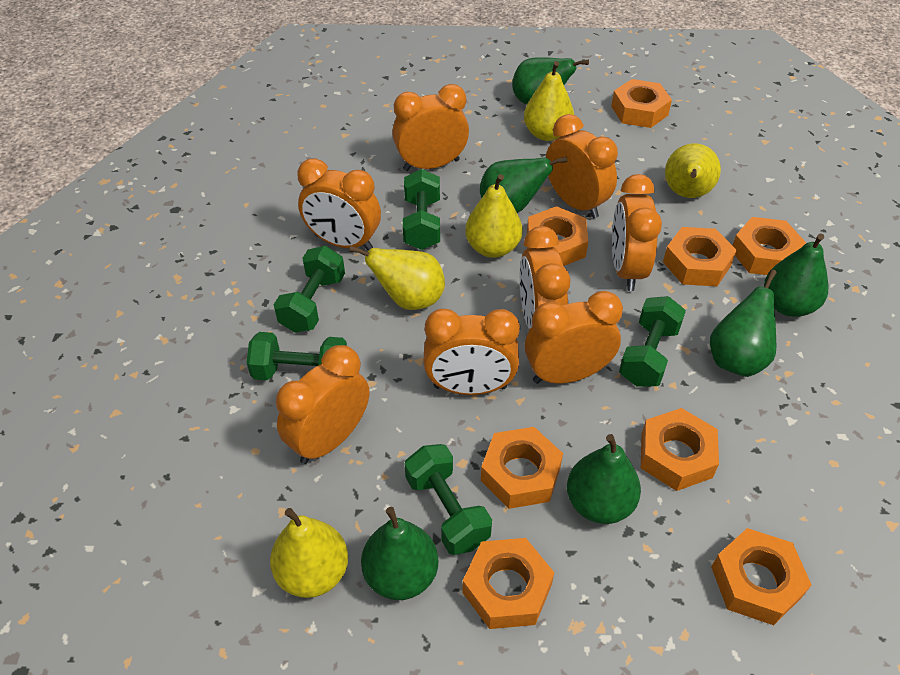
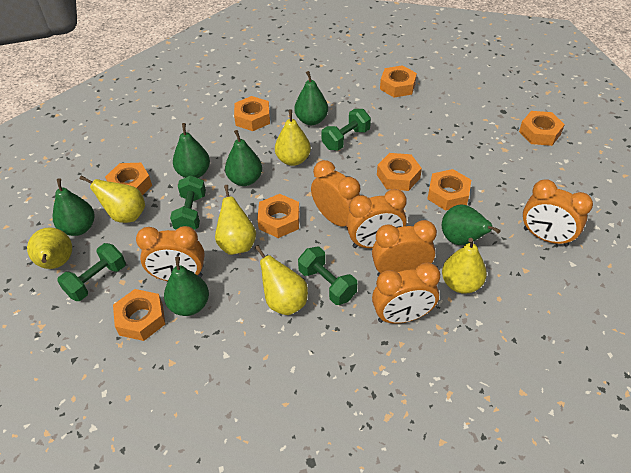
green dumbbell: [247,332,347,380] [274,246,345,332] [403,169,440,250] [405,444,492,555] [619,296,686,387] = 5 -> [57,243,126,301] [170,175,206,230] [298,247,357,305] [322,109,371,151] = 4
orange clock: [276,345,369,464] [297,158,381,251] [392,84,469,171] [423,309,520,395] [520,226,570,330] [525,291,623,384] [546,114,618,218] [612,174,662,291] = 8 -> [136,226,205,281] [311,160,361,226] [346,189,407,248] [372,220,437,276] [372,263,440,324] [523,179,593,246] = 6
yellow pear: [270,508,348,598] [349,245,445,310] [465,174,522,258] [524,61,574,141] [665,143,721,198] = 5 -> [27,227,72,269] [79,176,145,223] [215,185,256,255] [255,245,308,315] [275,110,311,166] [442,238,487,294] = 6

